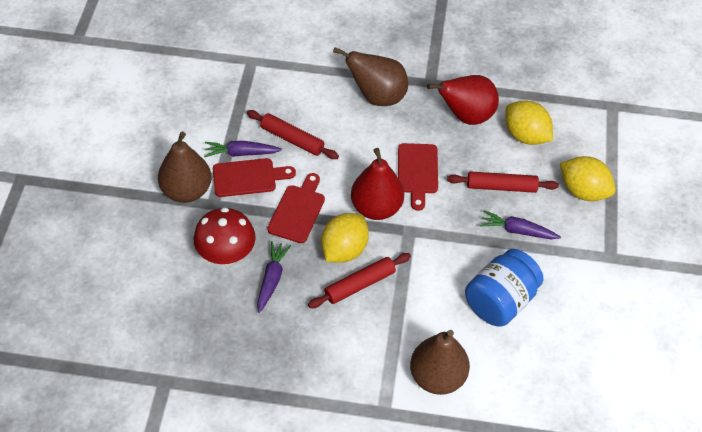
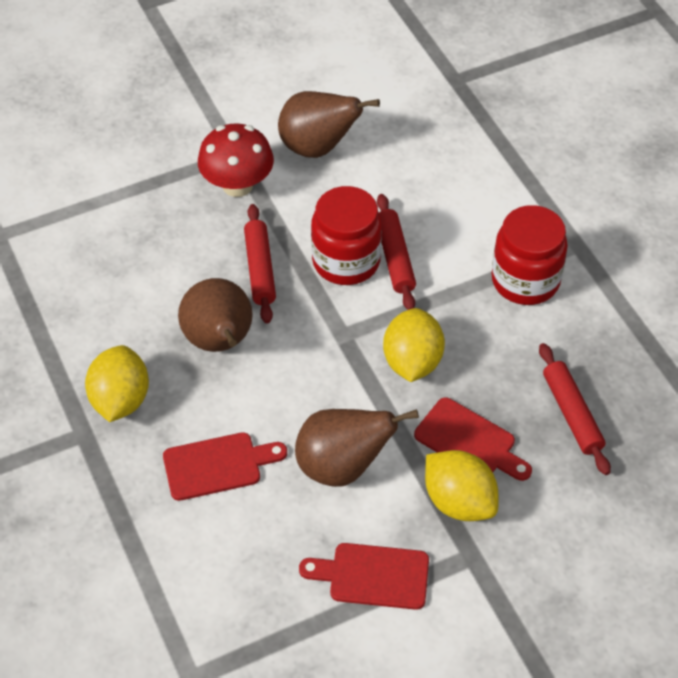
blue jar: [465,249,543,326] = 1 -> none = 0
purple carrot: [204,141,282,157] [257,241,291,313] [480,210,561,239] = 3 -> none = 0
red jar: none = 0 -> [311,186,382,285] [492,205,568,305] = 2
red pear: [351,148,404,220] [427,75,499,125] = 2 -> none = 0

